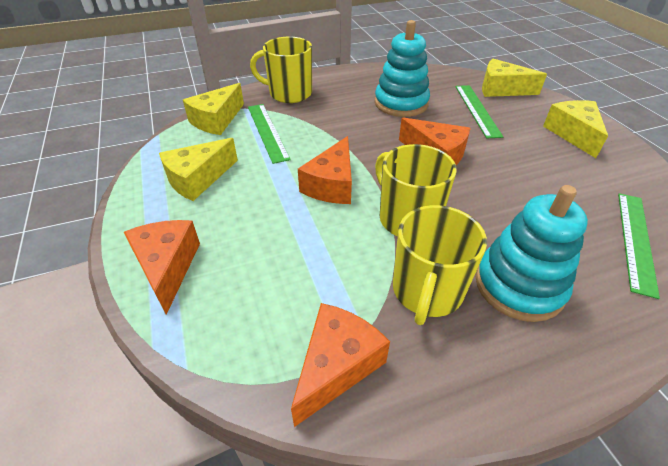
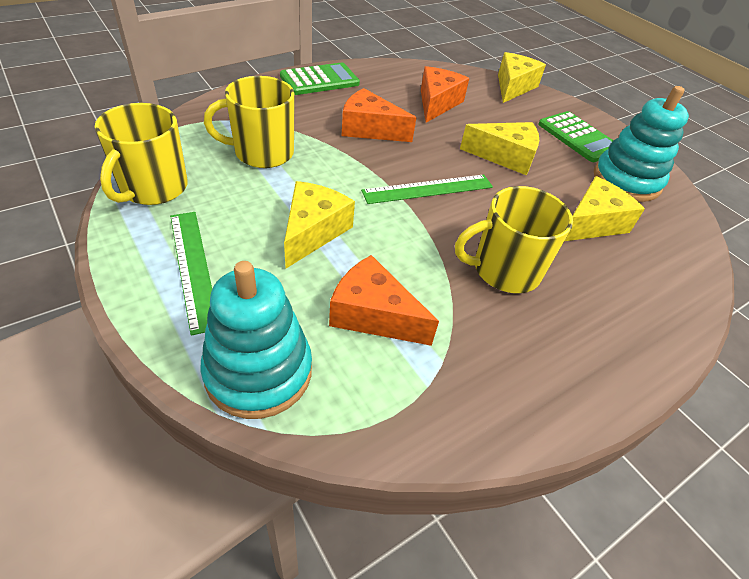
green calculator: none = 0 -> [280,63,360,95] [538,111,614,162] = 2
green ruler: [248,104,291,164] [455,85,503,138] [618,193,660,299] = 3 -> [170,212,212,336] [361,175,493,204] = 2
orange cheese: [124,220,200,315] [291,303,390,427] [298,136,352,204] [399,117,471,165] = 4 -> [329,255,439,346] [342,88,416,142] [421,66,469,123] = 3

